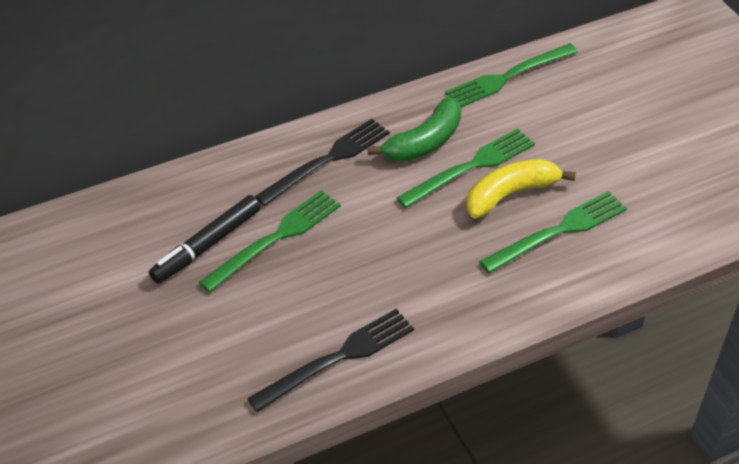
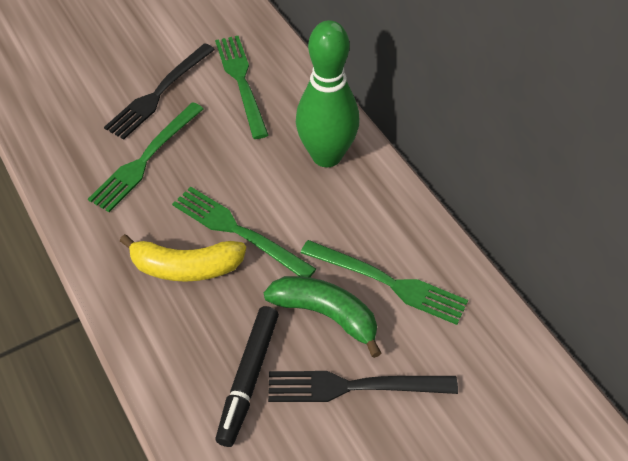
green bowling pin: none = 0 -> [296,20,360,167] = 1

